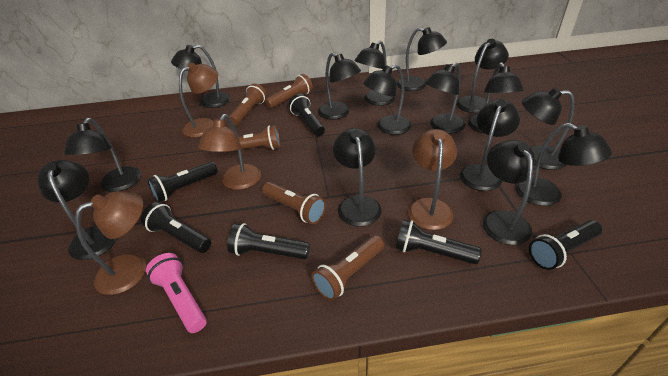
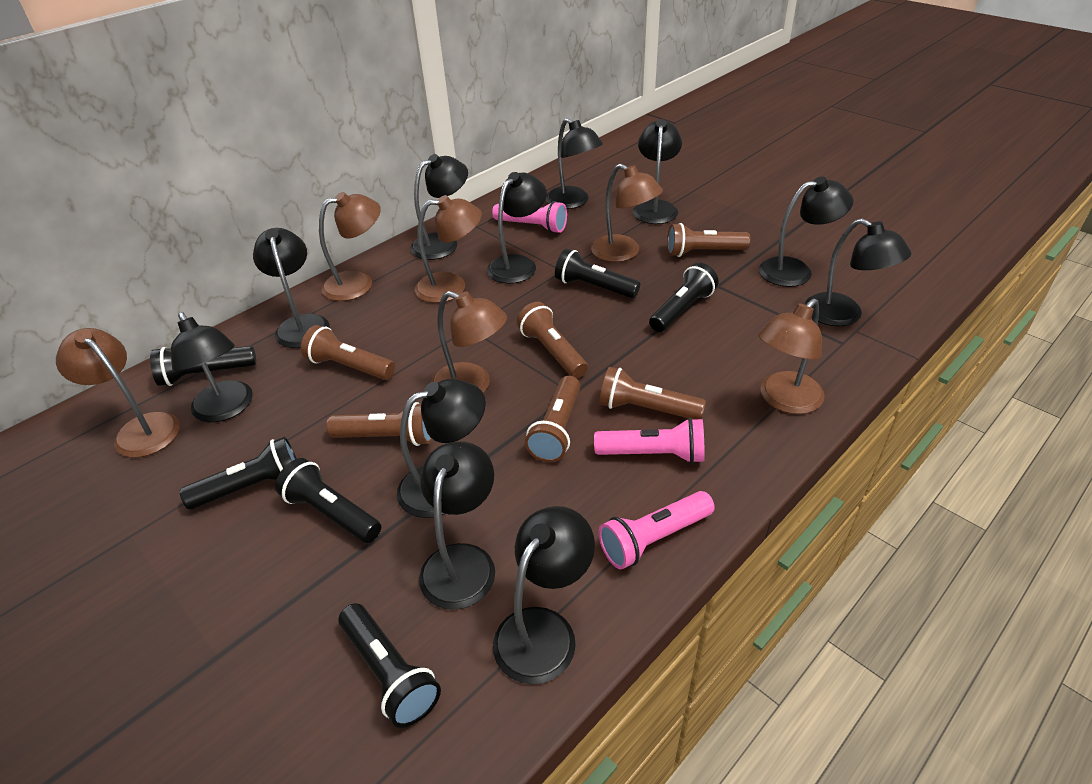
black lamp: [38,160,117,260] [64,118,141,192] [171,45,231,108] [318,53,361,120] [333,128,382,227] [355,41,395,106] [363,64,411,135] [397,27,447,91] [425,62,465,133] [457,39,509,113] [460,99,520,191] [468,62,524,133] [483,140,535,245] [515,123,612,206] [522,88,575,170] = 15 -> [171,312,253,422] [253,228,330,348] [397,379,486,518] [410,154,468,260] [419,441,495,610] [487,172,547,284] [493,506,595,684] [546,118,603,209] [633,119,682,224] [759,176,854,287] [805,218,911,326] = 11
brown flashlight: [226,125,280,152] [229,83,267,125] [262,182,326,224] [265,74,313,109] [311,235,384,301] = 5 -> [301,325,395,380] [326,402,432,446] [517,302,588,378] [525,376,581,462] [599,367,706,420] [667,223,751,257] = 6
brown lamp: [75,191,146,295] [179,63,218,138] [198,114,261,190] [408,129,457,230] = 4 -> [56,328,180,458] [319,192,381,301] [415,195,482,303] [431,291,507,393] [591,164,663,262] [758,299,825,414] = 6
pink flashlight: [146,253,207,333] = 1 -> [492,201,567,233] [594,418,705,464] [598,491,715,569] = 3

